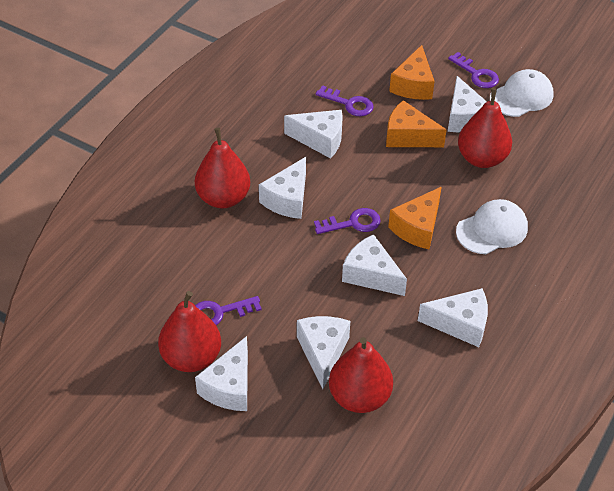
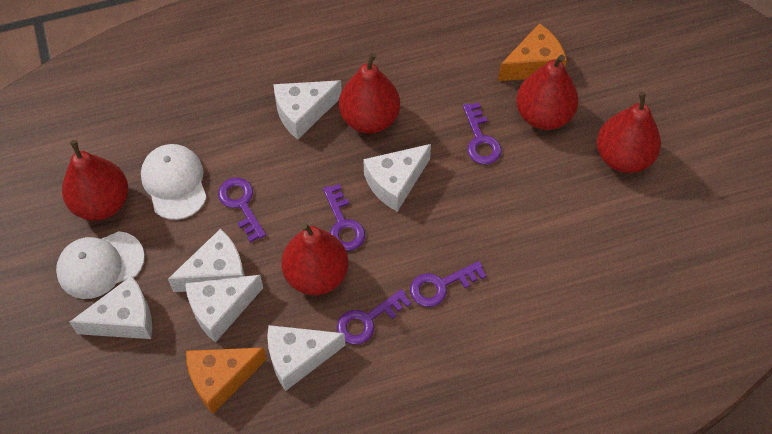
orange cheese: [386,100,447,147] [388,187,441,249] [389,45,435,100] = 3 -> [186,347,267,414] [498,23,567,81] = 2
purple key: [195,296,262,325] [314,208,381,234] [316,85,374,116] [448,52,499,88] = 4 -> [218,178,266,242] [323,184,365,251] [337,289,411,345] [410,261,486,307] [463,102,501,165] = 5
red pear: [158,291,221,372] [195,128,250,208] [329,337,393,413] [458,88,512,168] = 4 -> [62,140,128,221] [281,223,349,295] [339,53,400,133] [516,55,578,130] [597,92,661,173] = 5
white cheese: [195,336,248,411] [259,157,306,219] [284,110,343,159] [297,316,350,389] [342,234,407,296] [418,288,488,347] [448,76,487,132] = 7 -> [70,276,152,339] [168,229,245,292] [185,275,263,343] [267,325,345,391] [273,80,342,140] [363,144,431,212] = 6

